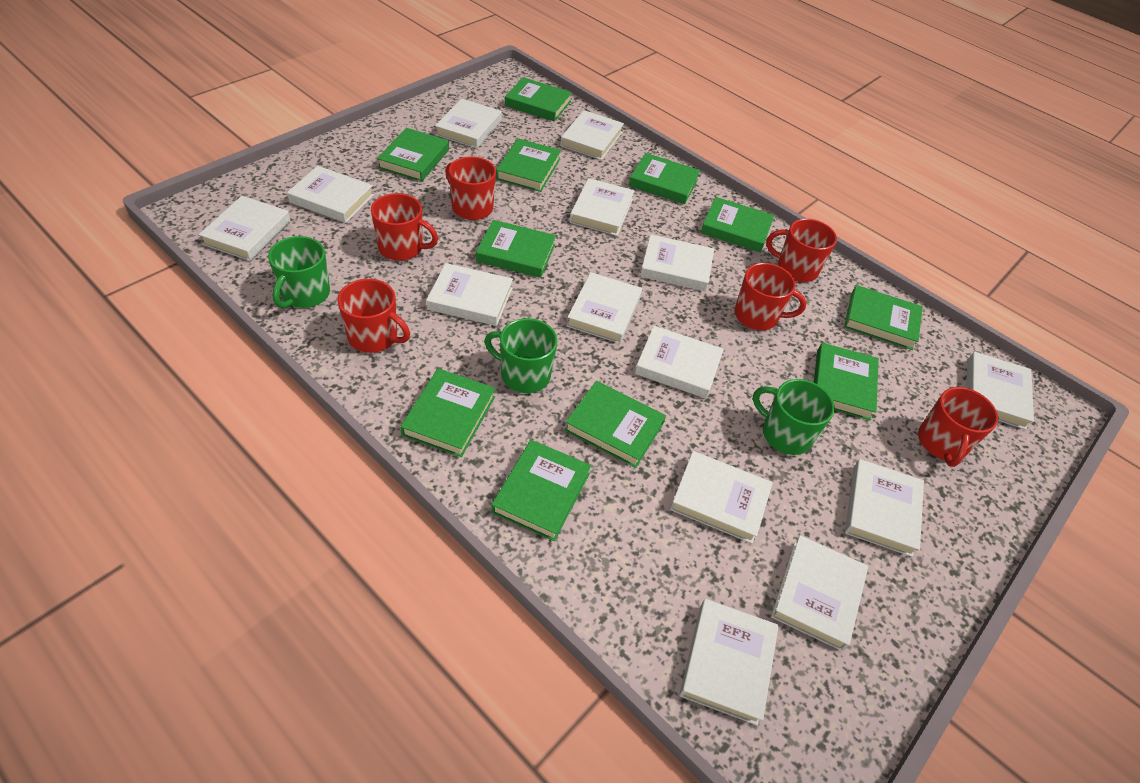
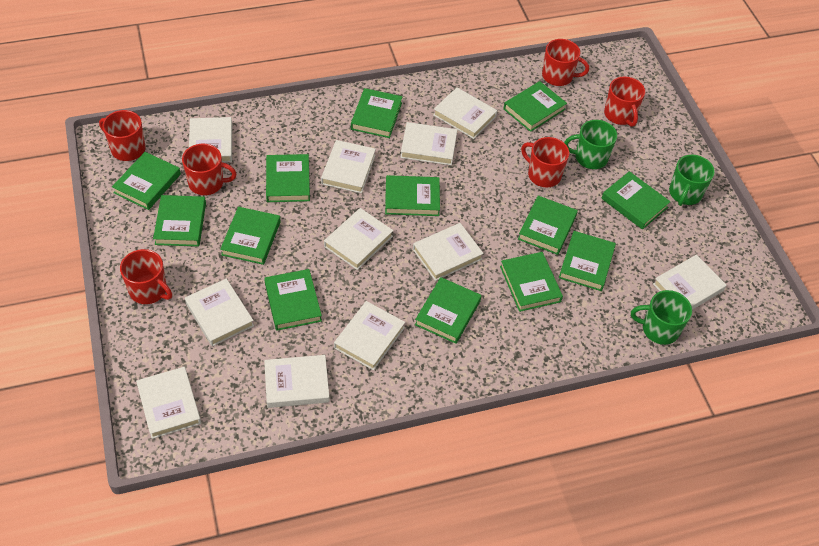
green book: [377,128,449,182] [400,368,495,457] [476,220,556,278] [491,440,591,541] [496,138,561,192] [505,77,572,122] [564,381,666,468] [629,153,700,204] [700,197,774,253] [814,343,879,421] [844,285,923,350] = 11 -> [112,152,181,210] [153,195,206,247] [220,207,281,265] [264,269,322,331] [266,154,310,202] [351,88,402,138] [385,175,440,216] [415,277,481,344] [500,252,563,312] [503,81,567,132] [518,195,578,255] [559,231,616,291] [601,171,671,230] = 13
white book: [199,196,291,261] [287,166,374,223] [426,263,513,326] [435,99,502,148] [560,110,624,160] [566,272,642,344] [569,178,635,236] [635,326,724,399] [640,234,714,291] [670,451,773,544] [680,599,779,725] [771,535,868,651] [845,459,924,557] [967,351,1034,430] = 14 -> [136,367,201,439] [185,278,254,346] [189,117,232,163] [264,355,330,408] [321,140,376,193] [324,208,393,270] [334,301,405,370] [400,122,457,165] [413,223,484,281] [433,87,497,139] [653,255,726,310] = 11

